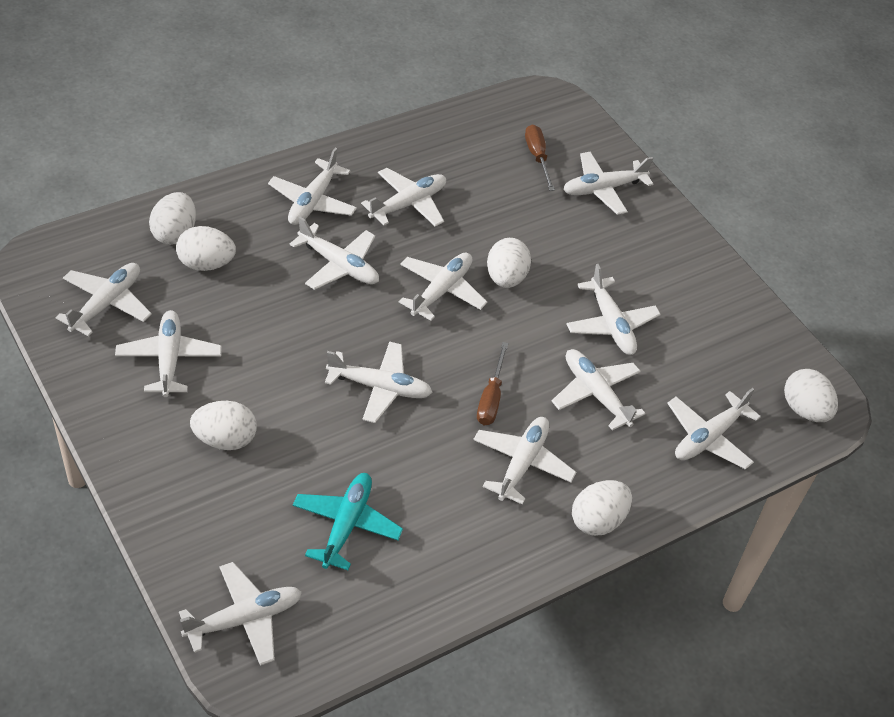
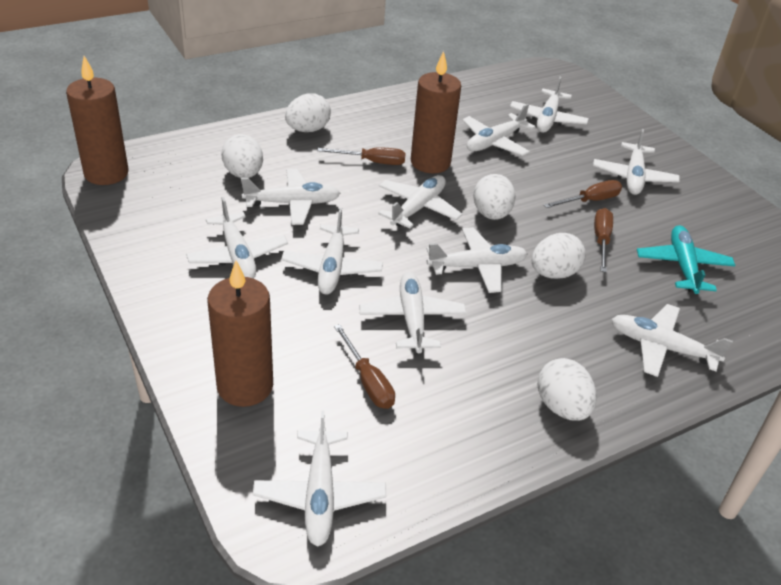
brown candle: none = 0 -> [66,56,129,185] [207,261,273,407] [411,51,461,173] = 3
brown screwdriver: [477,342,509,425] [525,125,555,191] = 2 -> [317,147,406,165] [334,324,395,409] [544,180,622,208] [594,208,613,272] = 4
white egg: [149,192,196,245] [176,226,236,271] [190,401,257,450] [487,238,531,288] [572,480,632,536] [784,369,838,422] = 6 -> [221,134,263,178] [285,93,331,132] [473,174,516,220] [532,233,586,279] [538,358,597,421] = 5
white plane: [56,263,152,336] [115,310,222,397] [179,562,302,666] [268,148,357,225] [290,217,379,290] [325,341,433,423] [361,168,446,227] [399,253,487,321] [473,417,576,505] [552,349,646,430] [563,152,653,215] [566,264,661,355] [667,388,761,469] = 13 -> [186,197,288,279] [241,169,340,225] [253,411,386,546] [281,208,383,295] [359,272,466,353] [378,175,462,229] [427,227,527,293] [462,104,535,156] [510,76,589,133] [593,129,679,195] [611,304,733,377] = 11

